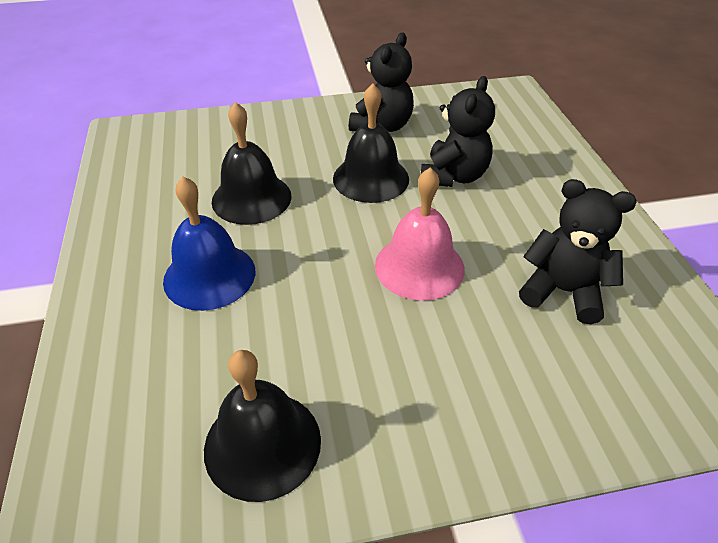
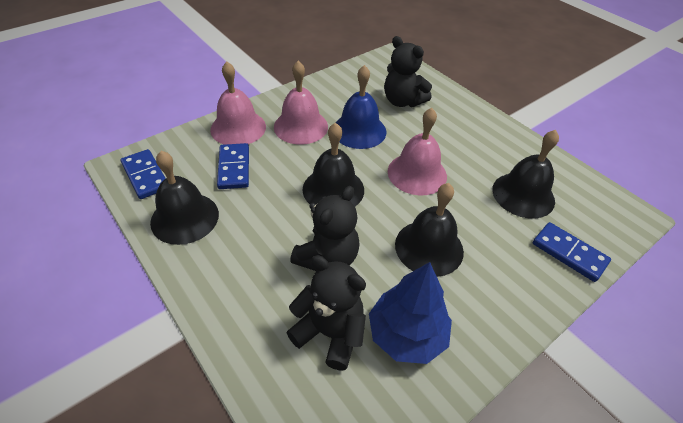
black bell: [204,350,321,502] [212,102,291,225] [333,83,409,203] = 3 -> [150,151,219,245] [303,123,364,207] [395,183,464,277] [492,130,559,219] = 4
blue domino: none = 0 -> [120,149,166,199] [217,143,249,189] [533,222,611,282] = 3
blue tree: none = 0 -> [369,262,452,364] = 1
pink bell: [375,167,465,301] = 1 -> [210,61,266,145] [274,61,328,145] [388,108,447,195] = 3

